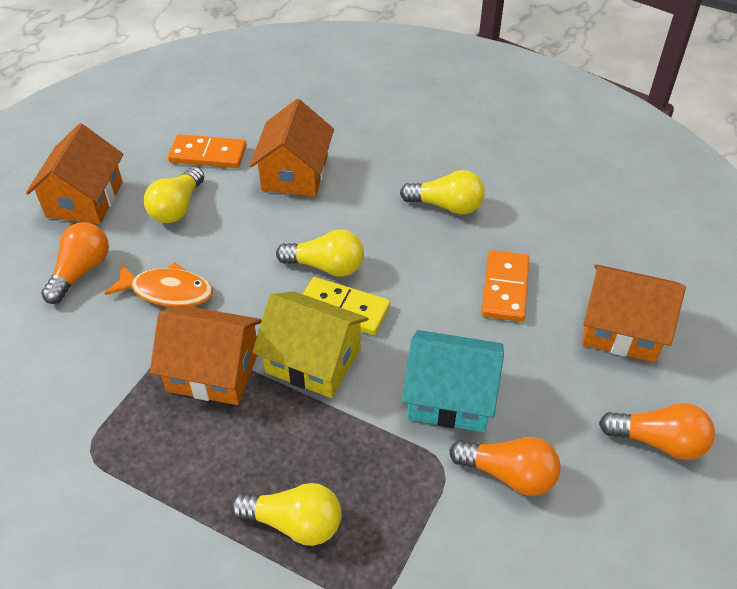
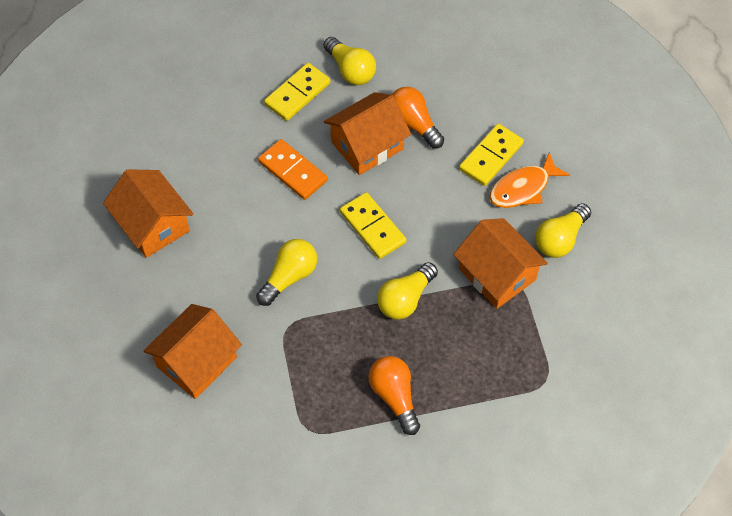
orange domino: [168,134,247,168] [481,250,529,322] = 2 -> [258,139,328,200] = 1
orange light bulb: [41,222,109,304] [449,437,561,496] [599,403,715,460] = 3 -> [368,356,420,435] [392,87,444,149] = 2
turquoise house: [402,330,504,432] = 1 -> none = 0
yellow domino: [303,277,390,335] = 1 -> [264,63,331,121] [340,192,406,259] [459,124,524,186] = 3
yellow house: [252,291,368,398] = 1 -> none = 0

